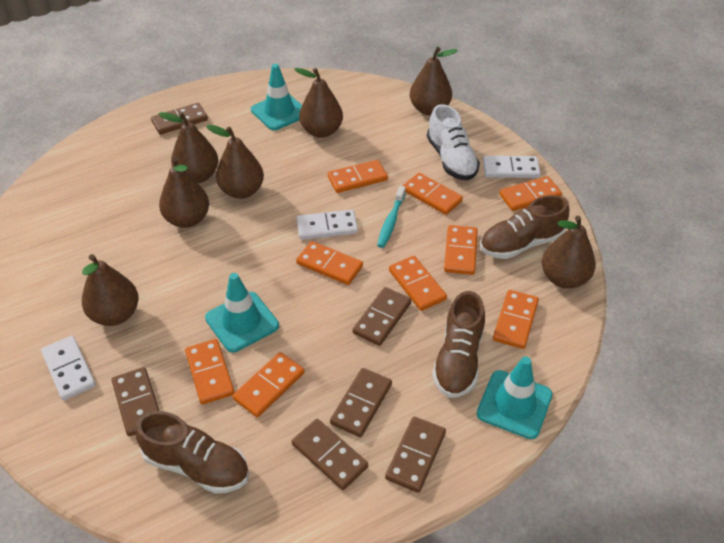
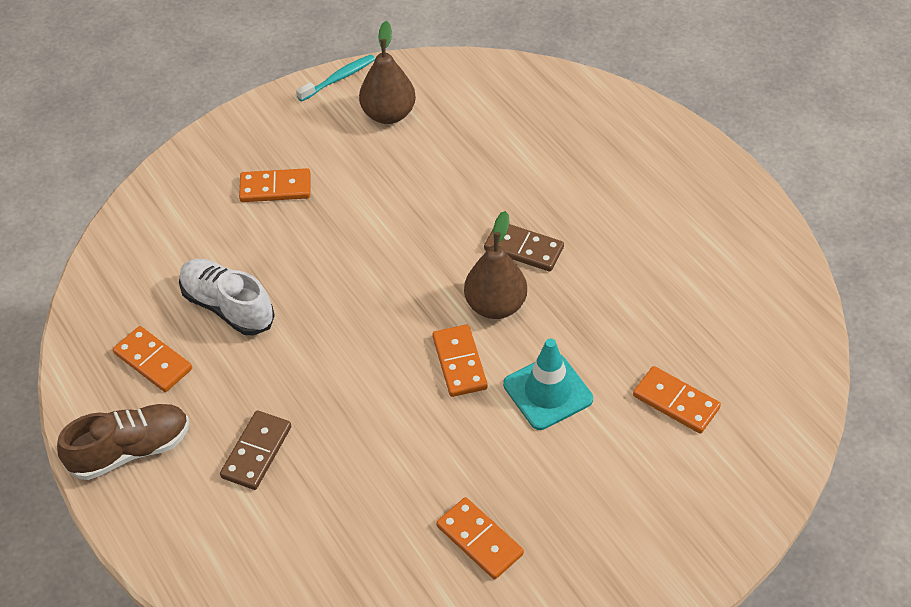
brown domino: [112,367,159,436] [151,103,208,135] [292,419,368,490] [330,368,392,437] [352,287,411,346] [385,417,446,493] = 6 -> [220,410,291,490] [484,224,564,272] = 2
brown pear: [82,254,139,326] [159,112,218,183] [159,157,209,228] [206,124,264,199] [294,68,343,138] [410,47,458,115] [542,216,596,289] = 7 -> [359,21,416,124] [464,211,527,319] = 2
brown shoe: [135,411,249,494] [432,291,485,398] [480,195,569,259] = 3 -> [57,404,189,480] = 1
orange domino: [185,339,235,405] [233,352,304,417] [296,241,363,285] [328,160,388,193] [389,256,447,311] [403,173,463,215] [444,225,478,275] [493,290,539,349] [499,176,562,211] = 9 -> [113,326,192,392] [239,168,311,202] [432,324,488,397] [436,497,524,580] [633,366,721,434] = 5
turquoise traffic cone: [205,273,279,352] [251,64,302,130] [477,357,553,439] = 3 -> [503,338,593,430] = 1
white domino: [41,336,96,400] [297,210,358,240] [483,156,541,178] = 3 -> none = 0

